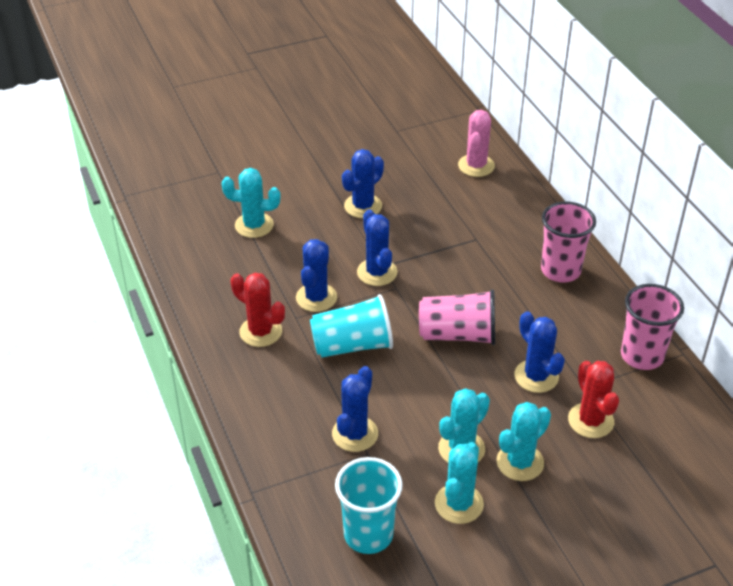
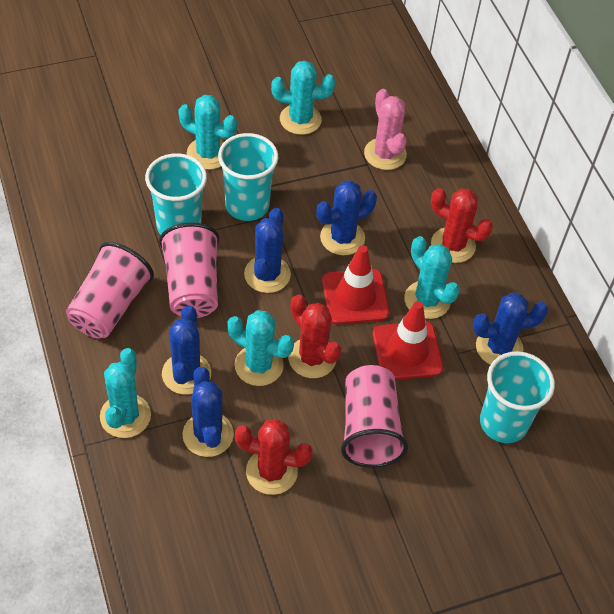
red cactus: [231,273,285,347] [568,361,619,438] = 2 -> [235,419,313,495] [288,295,342,378] [431,188,493,263] = 3
red traffic cone: none = 0 -> [322,245,390,324] [373,301,443,380] = 2
turquoise cactus: [222,168,281,238] [435,442,484,524] [438,388,490,463] [496,402,551,481] = 4 -> [100,348,151,438] [178,95,237,170] [227,310,294,386] [271,61,335,135] [404,236,460,319] = 5
turquoise cup: [310,294,393,358] [335,457,403,554] = 2 -> [145,153,207,235] [218,133,278,221] [480,351,555,443] = 3

